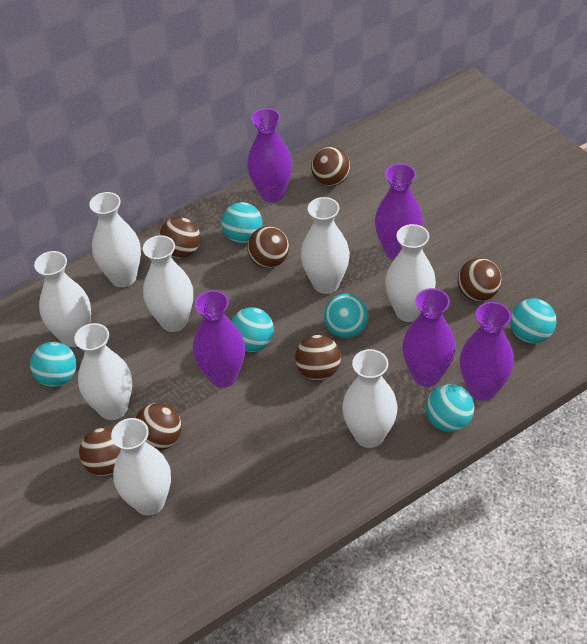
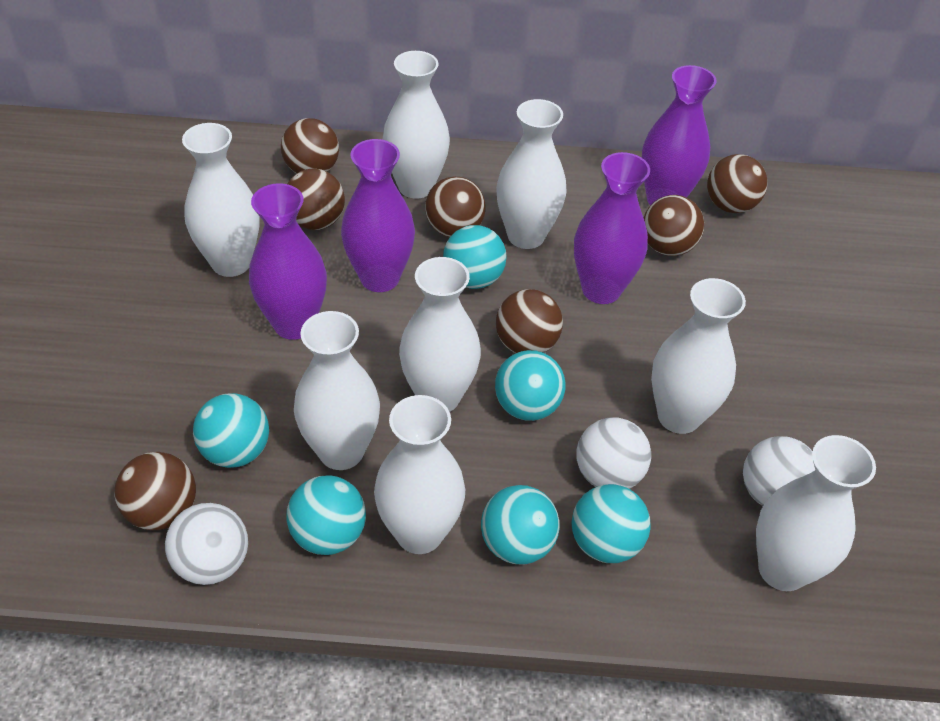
purple vase: [193,290,245,388] [247,108,292,202] [375,164,423,259] [402,288,456,387] [460,302,514,401] = 5 -> [249,183,327,340] [341,139,415,292] [574,152,650,304] [642,65,717,205] = 4
white ball: none = 0 -> [165,503,248,585] [576,417,651,489] [743,436,815,506] = 3

